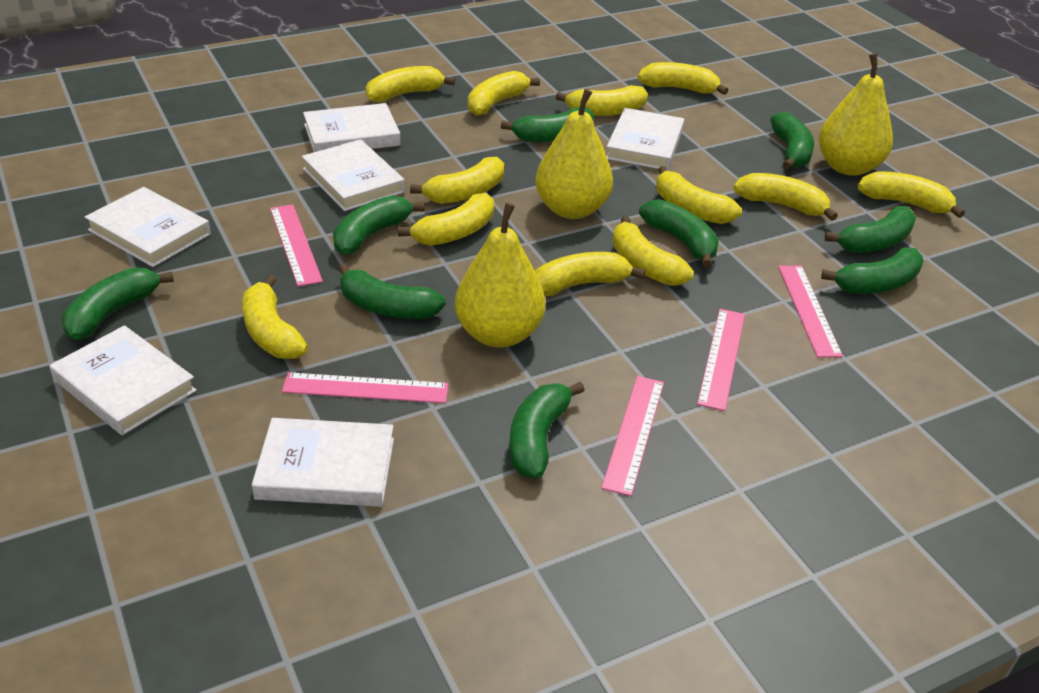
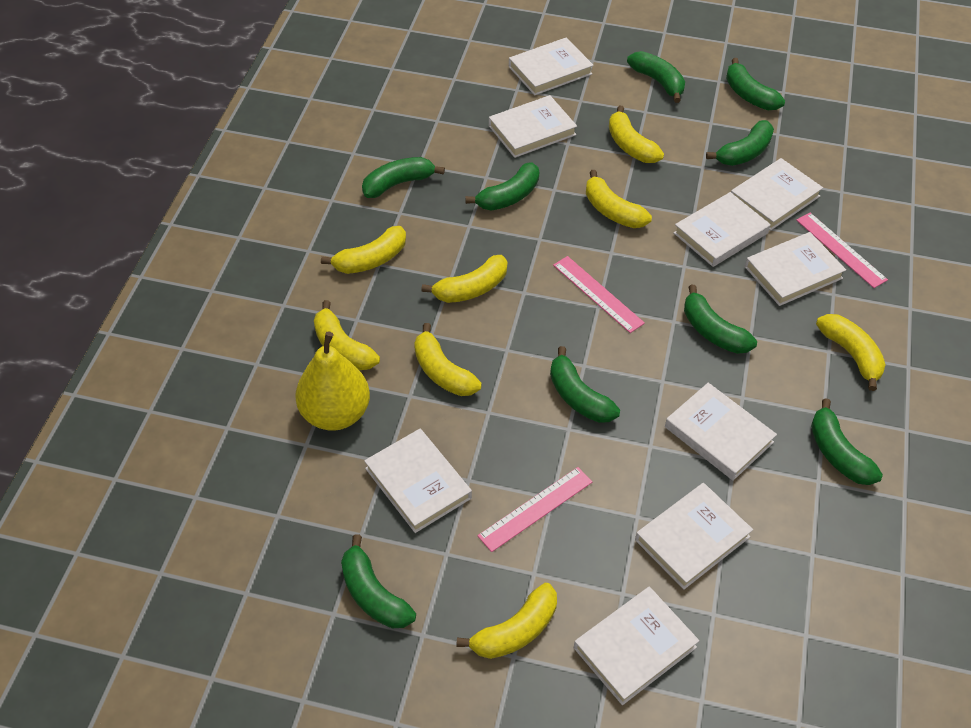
pink ruler: [270,204,323,287] [282,372,449,403] [601,376,664,496] [697,309,745,411] [778,266,843,357] = 5 -> [477,467,592,552] [553,256,645,333] [796,213,888,288] = 3
white book: [50,325,197,435] [85,187,211,267] [252,418,394,507] [302,139,405,211] [303,103,401,152] [606,108,684,171] = 6 -> [364,429,472,533] [489,95,577,158] [509,37,593,95] [574,587,699,705] [635,483,753,590] [665,383,777,481] [673,192,771,267] [731,158,823,230] [745,232,846,306] = 9
yellow banana: [242,275,308,359] [366,66,455,102] [398,193,494,246] [410,157,504,204] [468,71,540,116] [535,252,645,296] [556,85,648,116] [612,216,694,286] [638,62,729,95] [656,166,742,224] [733,173,838,221] [858,172,965,218] = 12 -> [314,300,380,370] [321,226,406,274] [414,323,482,396] [421,255,508,303] [457,583,557,659] [586,170,652,228] [609,105,664,163] [816,314,886,391] = 8
yellow pear: [454,203,545,348] [535,89,613,219] [819,53,893,176] = 3 -> [295,331,370,431] = 1

